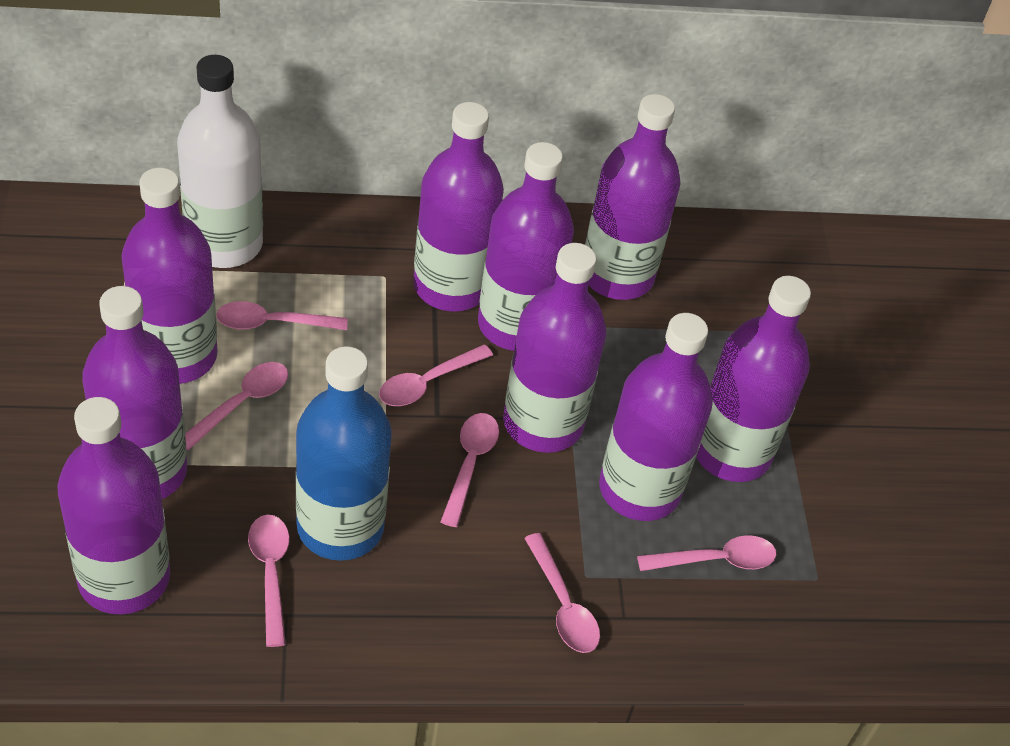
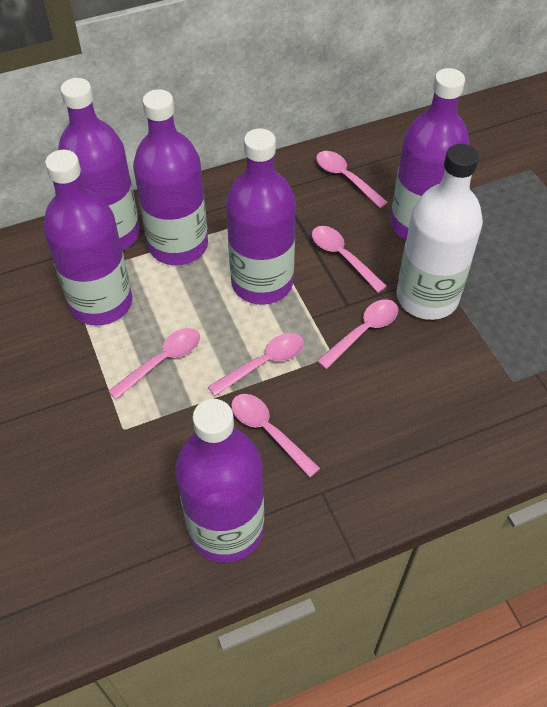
blue bottle: [296,346,392,561] = 1 -> none = 0
pink spoon: [185,362,288,450] [216,301,348,330] [248,515,289,647] [379,344,493,406] [441,413,499,527] [524,533,600,653] [637,535,776,571] = 7 -> [108,328,200,400] [208,333,304,396] [231,394,320,477] [312,226,387,293] [316,151,388,208] [317,299,398,369] = 6
purple bottle: [57,397,171,615] [82,286,187,499] [121,168,217,384] [413,102,504,311] [478,142,574,351] [503,243,606,453] [585,94,681,300] [599,313,713,521] [696,276,811,482] = 9 -> [43,150,132,326] [58,78,140,250] [133,89,208,265] [175,399,264,563] [226,128,296,305] [390,68,470,240] = 6

